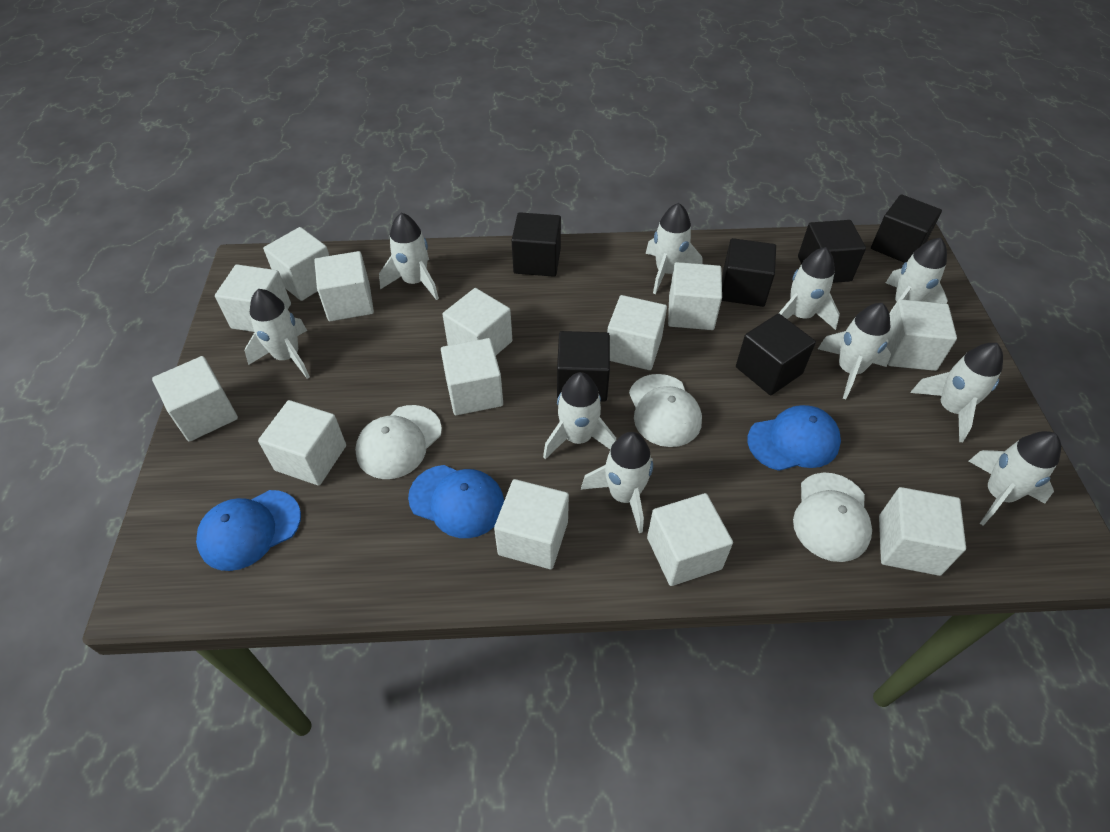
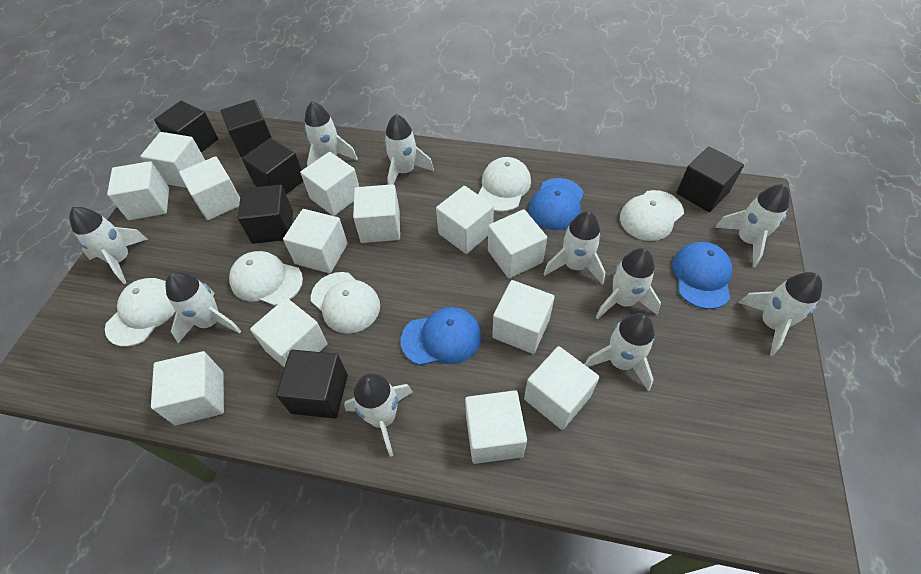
white cap: [355,405,442,479] [629,374,702,447] [793,473,872,562] = 3 -> [105,278,175,347] [229,251,303,306] [311,272,380,334] [478,157,531,212] [620,190,684,241] = 5

